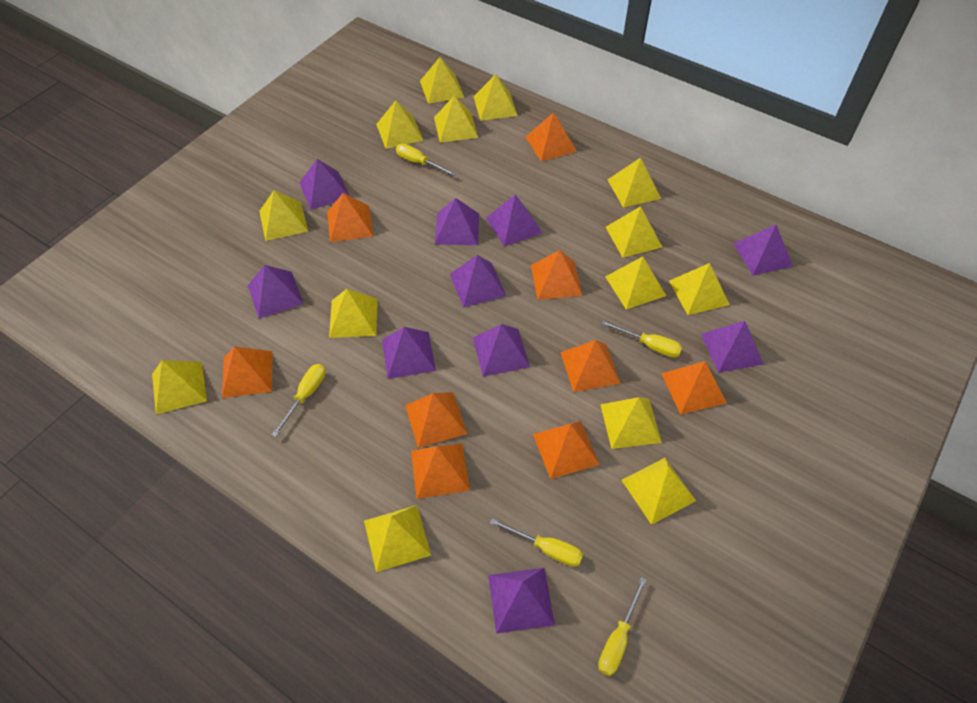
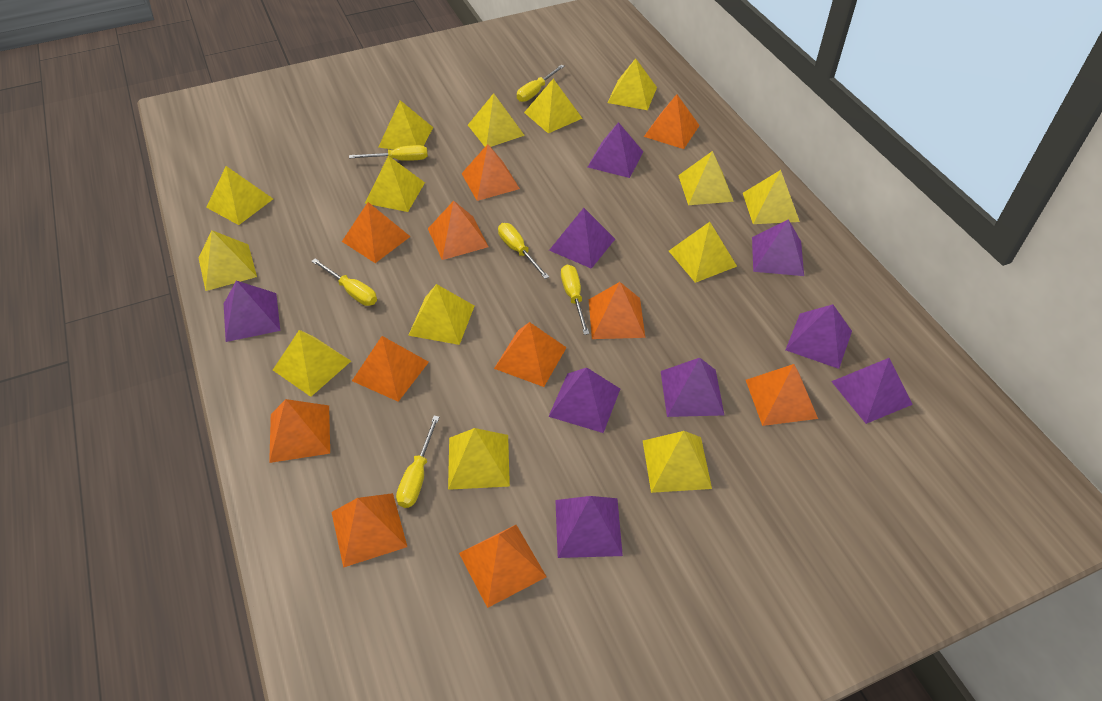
orange pyramid: [222,346,273,398] [327,193,373,242] [405,392,468,448] [411,443,470,499] [526,112,577,162] [531,250,583,300] [533,421,600,479] [561,340,621,392] [661,361,727,415] = 9 -> [269,399,330,463] [331,493,407,568] [342,202,411,263] [352,336,429,402] [428,201,489,260] [459,525,547,608] [461,144,520,201] [494,322,567,387] [589,282,645,339] [644,94,700,149] [746,364,818,426] = 11
purple pyramid: [248,265,304,318] [299,159,350,210] [382,327,436,379] [435,198,479,245] [450,255,506,308] [473,324,530,377] [486,194,543,247] [488,568,555,634] [701,321,763,373] [733,225,793,276] = 10 -> [224,281,280,342] [548,368,620,433] [549,208,615,269] [555,496,623,558] [588,122,643,178] [661,358,724,417] [752,219,804,276] [785,304,852,369] [831,358,913,424] = 9
yellow screwdriver: [272,364,326,437] [396,144,456,176] [490,518,583,567] [598,577,647,676] [601,321,682,358] = 5 -> [311,258,377,306] [349,145,428,161] [396,416,439,508] [498,223,549,279] [517,64,565,102] [561,265,589,335] = 6

